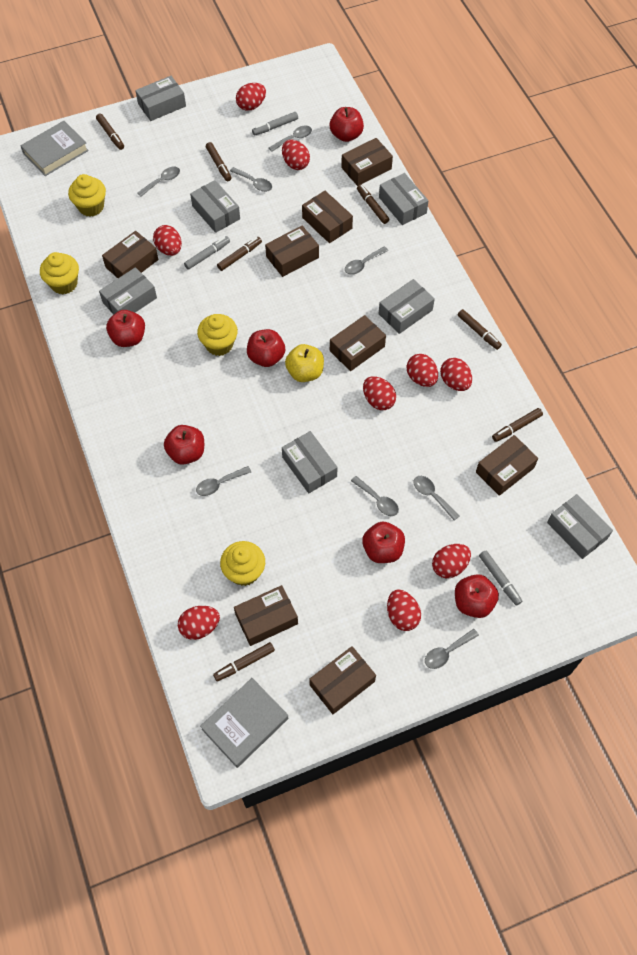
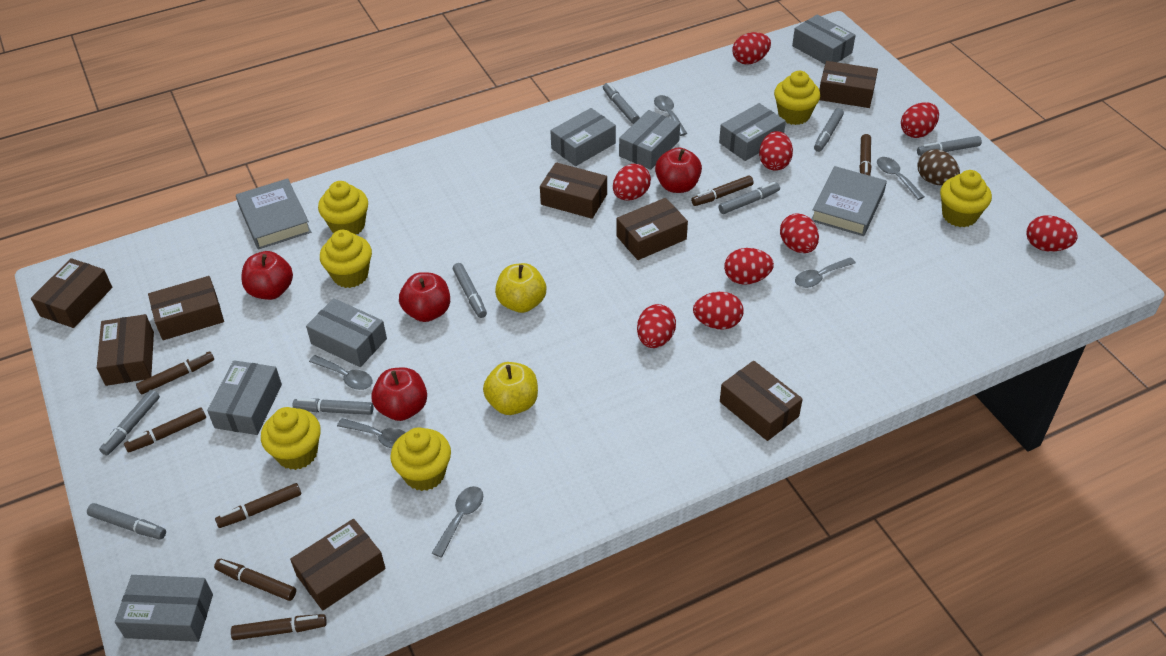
brown egg: none = 0 -> [917,149,960,186] = 1
grey marker: [184,236,230,270] [252,112,298,136] [479,551,522,606] = 3 -> [87,503,166,539] [99,390,160,455] [292,398,374,415] [453,263,487,318] [603,83,640,124] [719,182,780,214] [814,108,844,152] [917,136,982,156] = 8
grey spoon: [137,166,180,197] [196,466,251,496] [230,167,272,192] [269,126,312,152] [345,246,388,275] [351,476,399,516] [413,476,460,521] [425,629,479,669] = 8 -> [309,355,373,390] [337,418,406,448] [432,486,483,558] [654,95,687,136] [795,257,856,288] [877,157,924,200] = 6
red apple: [106,310,145,347] [164,425,204,465] [247,329,285,367] [330,107,364,142] [362,522,405,563] [455,574,499,618] = 6 -> [241,251,293,300] [371,367,427,421] [399,272,450,322] [655,147,702,193] = 4
yellow apple: [285,344,324,382] = 1 -> [483,362,538,415] [495,263,546,313] = 2
yellow cupcake: [40,252,79,295] [68,174,106,217] [197,314,238,356] [220,541,265,586] = 4 -> [261,407,321,470] [318,181,368,234] [320,230,372,288] [390,428,451,491] [774,71,820,125] [940,170,992,227] = 6

